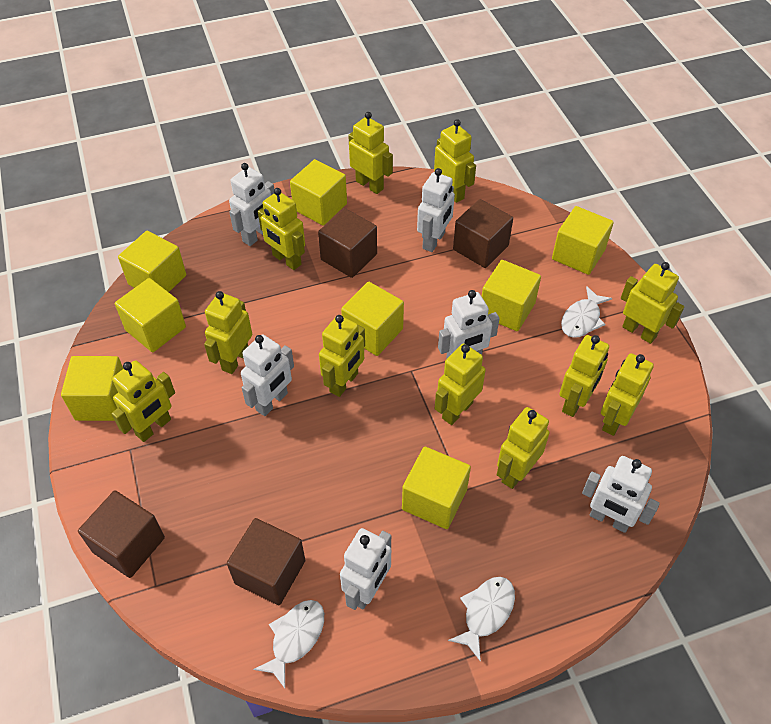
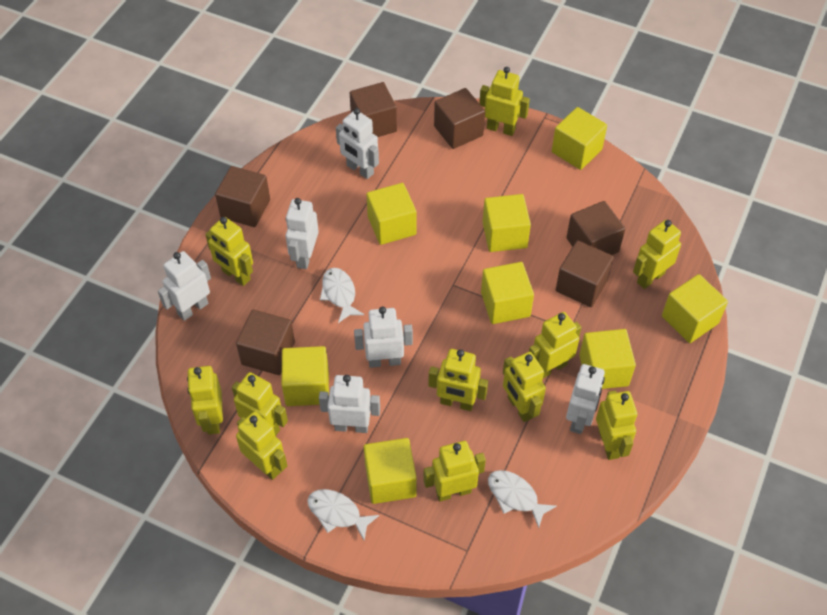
brown cube: [78,490,165,578] [227,518,305,605] [318,208,377,278] [453,199,513,268] = 4 -> [215,166,270,227] [236,310,295,375] [350,82,397,137] [434,88,485,149] [556,240,614,307] [566,201,625,255] = 6

